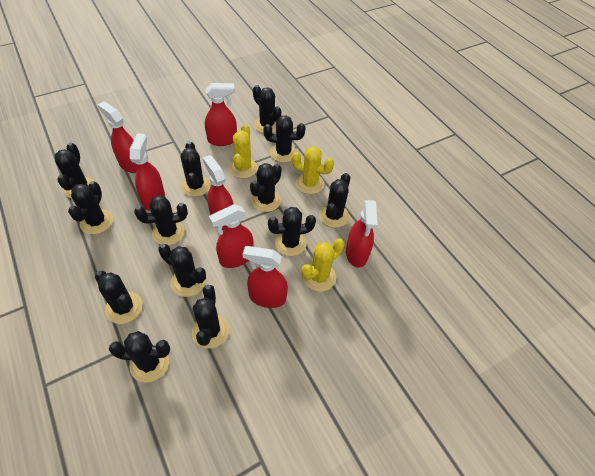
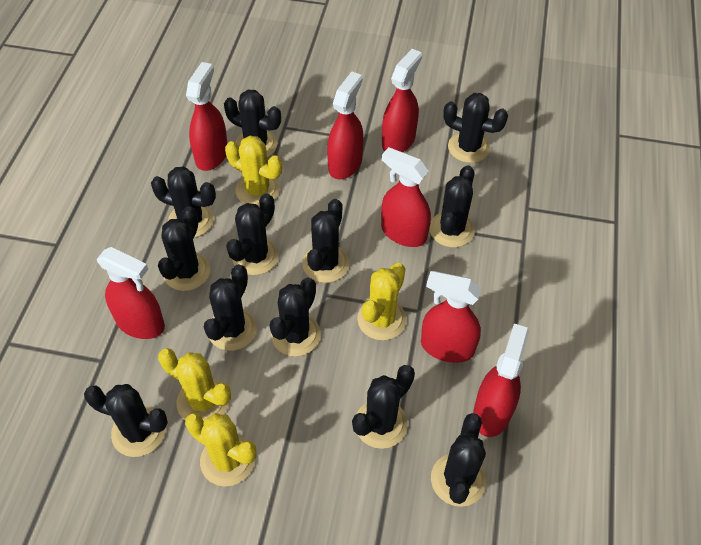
black cactus: [55,142,95,198] [68,181,113,234] [95,271,142,324] [109,331,170,383] [134,195,188,245] [158,244,206,297] [180,141,211,197] [192,285,229,349] [250,163,282,212] [253,85,282,133] [263,115,306,163] [268,207,316,256] [319,173,350,228] = 13 -> [84,384,168,457] [151,167,216,238] [158,206,210,291] [204,264,257,351] [224,90,281,157] [226,193,279,275] [269,277,321,356] [303,199,349,283] [352,365,415,449] [429,165,475,247] [431,413,486,507] [443,93,508,163] = 12
yellow cactus: [229,125,258,178] [291,146,334,194] [302,238,345,292] = 3 -> [158,348,231,421] [185,413,256,487] [225,136,282,207] [357,263,407,340] = 4

